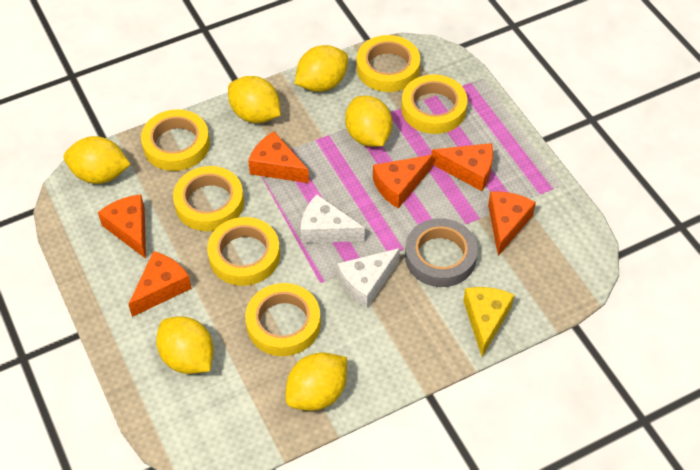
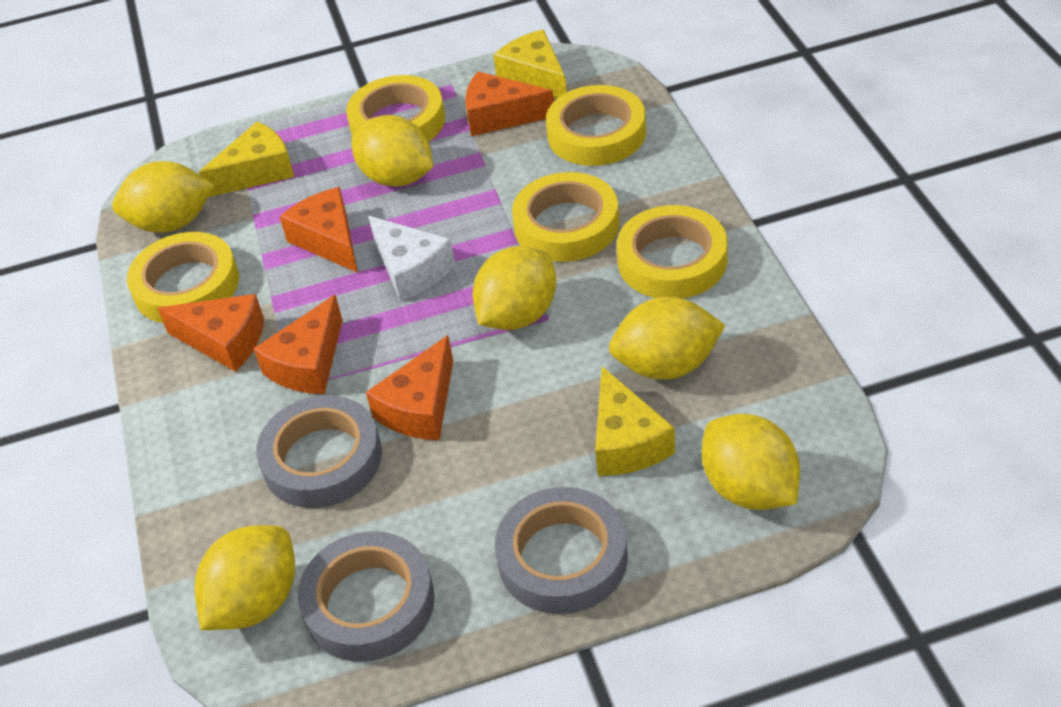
grey tape: [405,218,478,287] = 1 -> [256,395,382,508] [298,531,435,662] [495,487,628,614] = 3
orange cheese: [98,194,146,259] [128,251,192,317] [248,131,309,183] [373,155,433,209] [431,143,493,191] [488,191,536,256] = 6 -> [157,294,264,372] [253,294,343,394] [279,187,358,273] [366,335,453,440] [465,71,554,136] = 5
white cheese: [301,194,365,243] [337,248,400,308] = 2 -> [368,216,455,301] = 1
yellow cheese: [463,287,514,357] = 1 -> [199,122,294,197] [493,29,567,99] [595,366,675,476] = 3
yellow tape: [141,109,210,171] [173,166,244,231] [207,217,280,286] [245,283,321,356] [357,35,420,92] [401,74,467,134] = 6 -> [127,232,239,323] [346,75,445,142] [512,172,619,262] [546,85,646,166] [617,205,728,299] = 5

